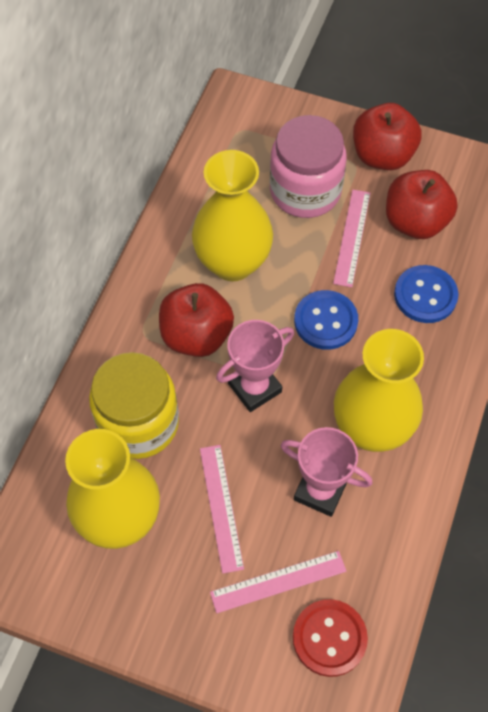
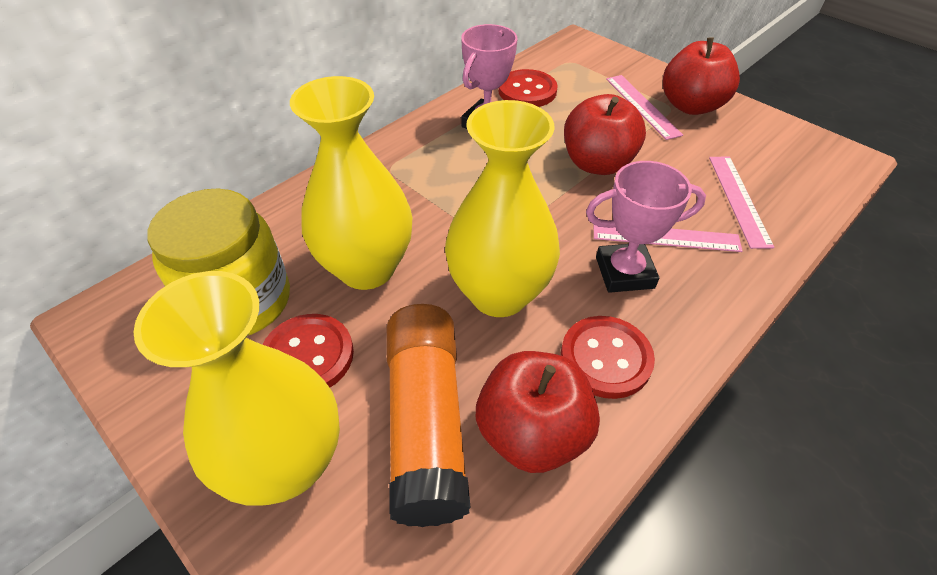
blue button: [294,290,358,350] [394,265,458,323] = 2 -> none = 0
orange glue stick: none = 0 -> [387,304,471,527] = 1
pink jar: [270,115,347,218] = 1 -> none = 0
red button: [293,599,368,677] = 1 -> [262,314,354,388] [498,69,558,107] [561,316,655,399] = 3

